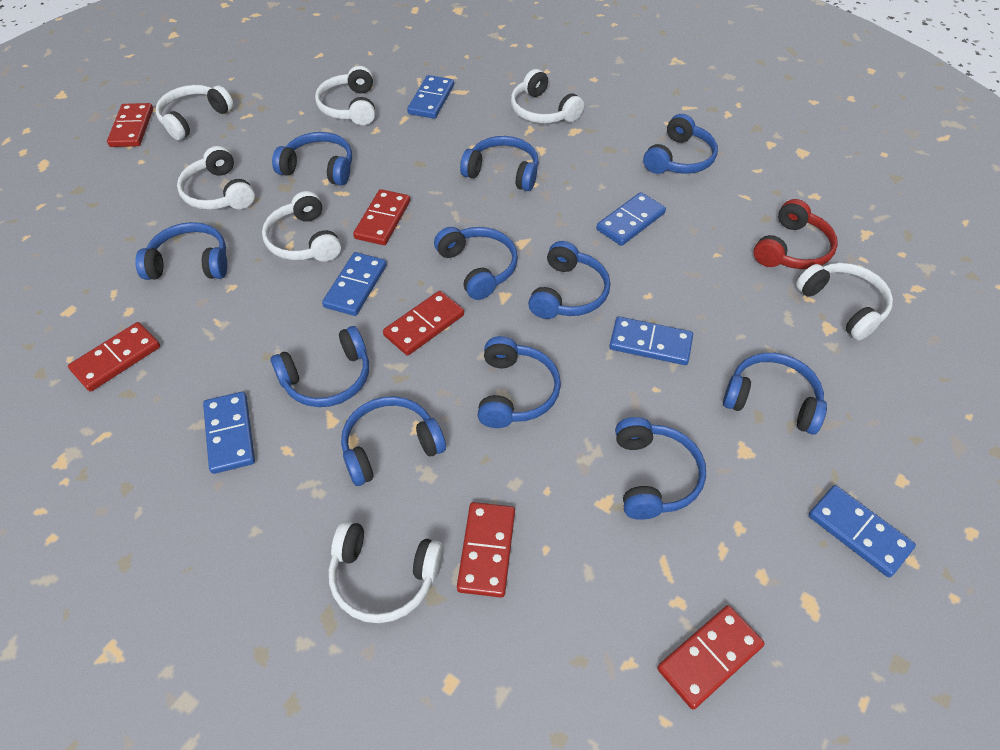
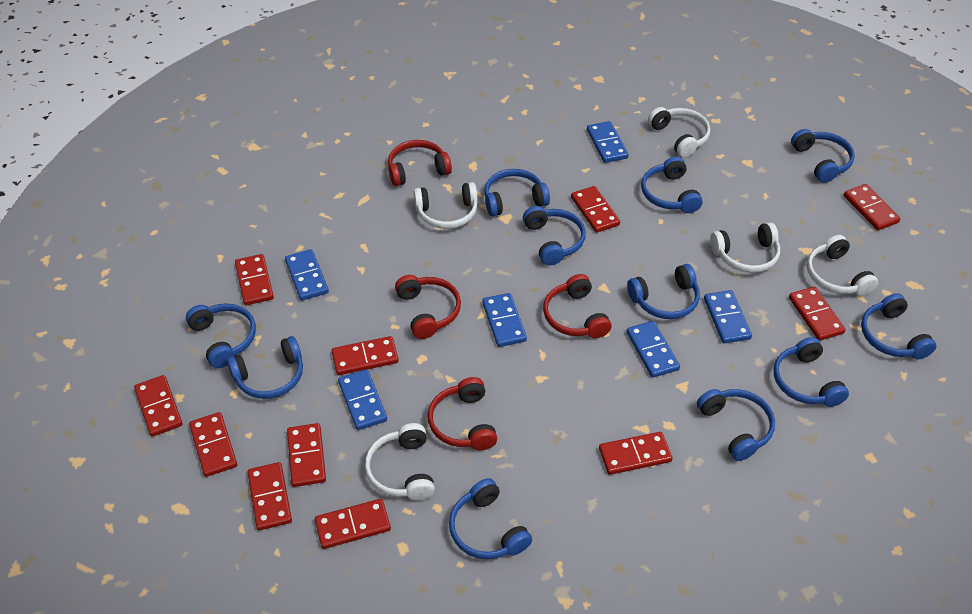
red domino: [68,322,160,392] [107,103,153,147] [353,189,410,245] [383,291,464,356] [457,502,515,598] [657,605,765,710] = 6 -> [134,375,183,437] [189,412,237,477] [235,254,274,305] [247,462,292,530] [287,423,326,487] [315,499,391,549] [332,336,399,375] [571,186,620,233] [599,432,672,475] [789,287,846,341] [844,184,900,231] = 11
red headphones: [754,199,838,269] = 1 -> [388,140,452,186] [395,275,461,339] [428,377,497,450] [543,274,612,338] = 4
white headphones: [156,85,234,140] [177,146,255,210] [262,191,341,262] [315,66,375,125] [329,521,444,623] [511,69,584,123] [796,263,893,340] = 7 -> [365,423,435,500] [414,182,478,229] [648,107,710,158] [710,222,780,273] [807,235,878,296] = 5

